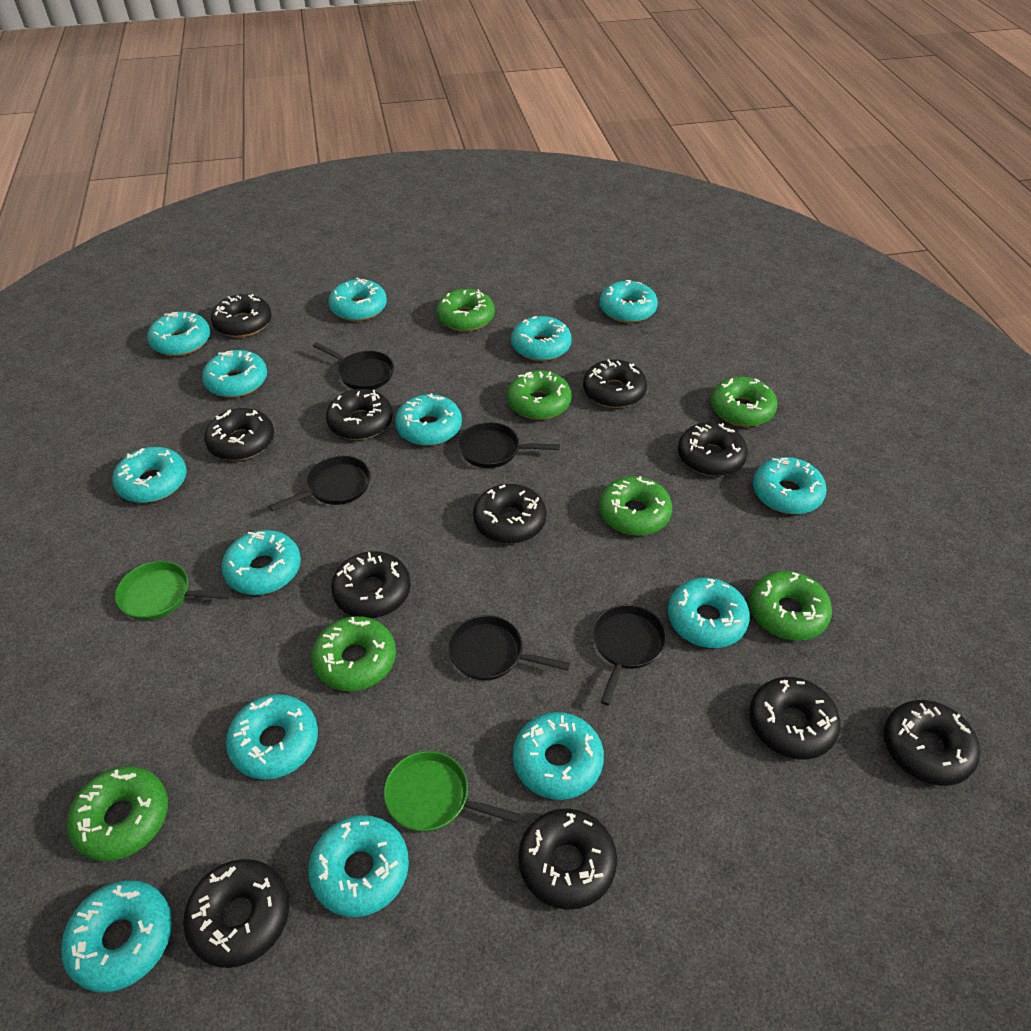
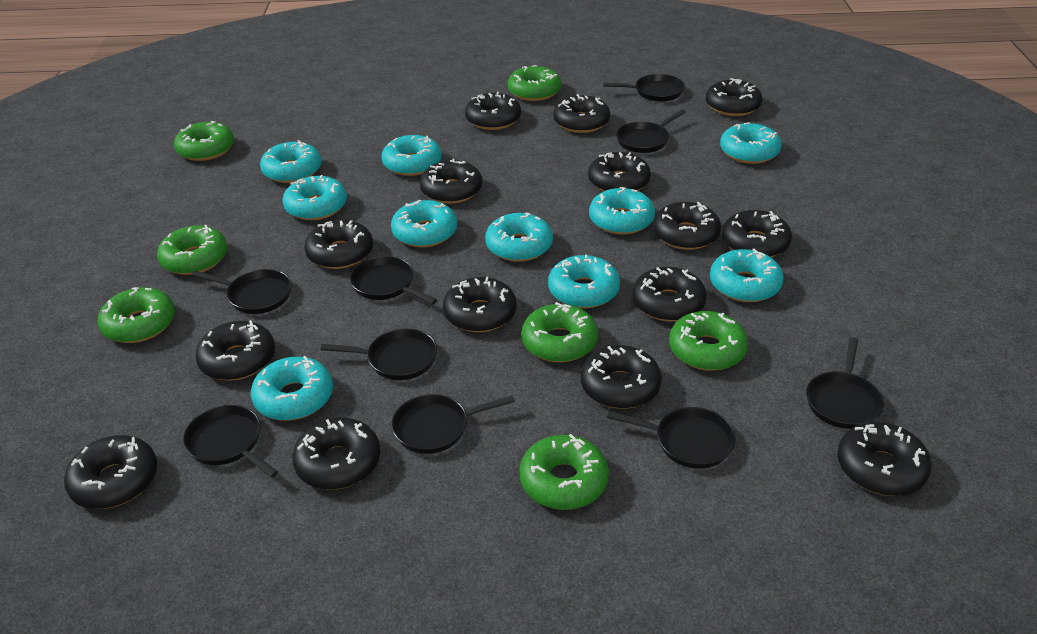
black donut: [183,859,289,968] [204,408,274,460] [211,294,272,337] [326,389,393,440] [331,551,411,618] [473,484,547,544] [518,808,617,910] [583,359,647,408] [678,422,748,476] [749,677,841,759] [884,700,980,786] = 11 -> [64,435,157,509] [195,320,275,381] [292,418,381,490] [304,220,373,269] [420,159,482,204] [443,277,516,332] [465,92,521,130] [554,94,610,133] [581,345,662,409] [588,152,651,192] [632,267,707,321] [653,202,721,250] [706,78,762,116] [722,210,792,257] [837,422,932,496] = 15
black pan: [269,456,371,511] [313,342,394,390] [448,615,570,680] [458,422,560,468] [593,605,667,706] = 5 -> [183,405,278,478] [191,269,292,314] [321,329,437,380] [350,256,437,304] [391,394,515,454] [603,74,685,102] [607,407,736,469] [616,109,686,153] [806,337,884,429] = 9
green pan: [115,561,231,620] [384,751,520,832] = 2 -> none = 0
turquoise donut: [61,880,172,992] [112,447,187,503] [147,312,210,356] [202,350,267,398] [222,530,301,595] [226,694,318,780] [309,815,409,917] [329,278,387,321] [395,393,462,446] [511,316,572,361] [513,712,604,800] [600,280,658,323] [668,578,750,648] [753,457,827,514] = 14 -> [251,356,333,421] [260,140,322,183] [282,175,347,220] [381,135,442,176] [391,200,457,247] [485,212,553,262] [548,254,620,308] [589,187,655,235] [710,249,784,302] [720,122,782,164] = 10

